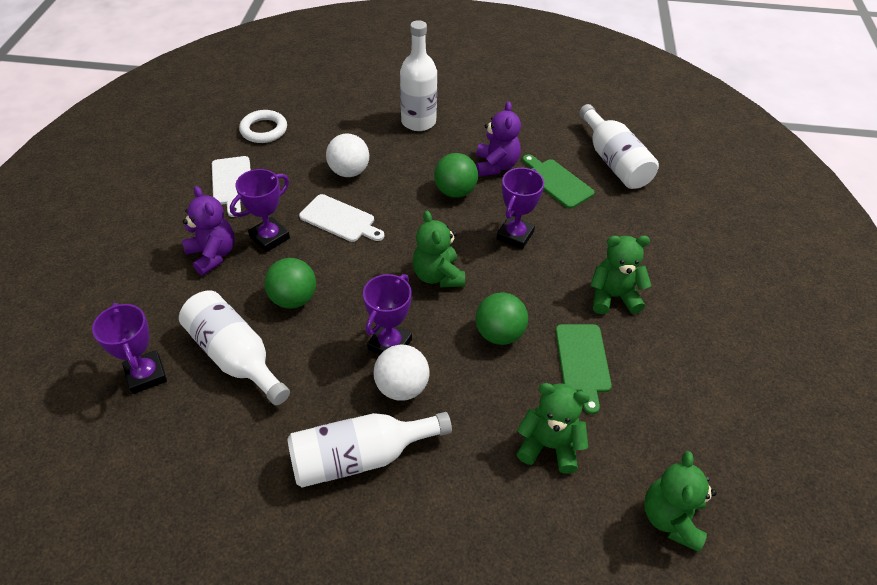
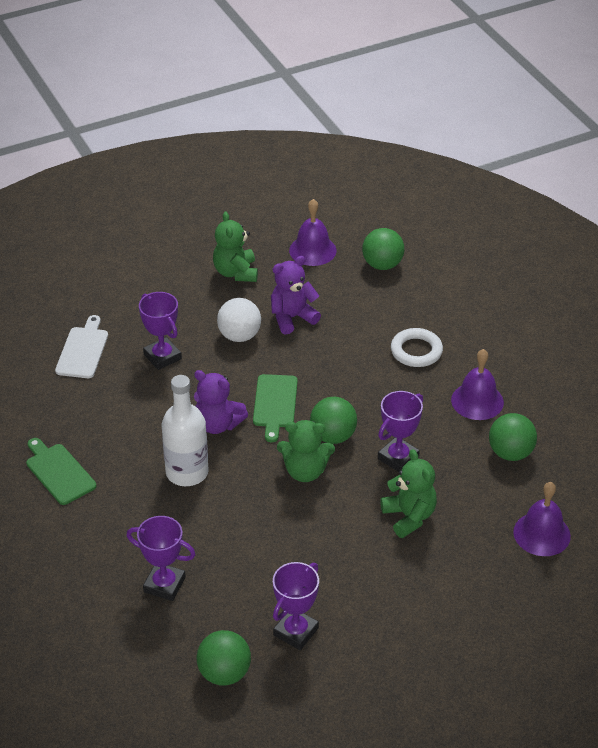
green ball: [264,258,316,309] [434,153,478,198] [476,292,528,345] = 3 -> [197,630,251,686] [310,397,357,444] [362,228,405,270] [489,413,537,461] = 4
green teddy bear: [412,211,465,287] [517,383,590,474] [590,235,652,314] [644,451,717,552] = 4 -> [213,212,258,282] [277,420,335,482] [380,449,437,538] = 3
purple bell: none = 0 -> [289,199,337,266] [451,349,504,420] [513,482,571,556] = 3
white ball: [326,134,369,177] [374,345,430,401] = 2 -> [217,298,261,342] = 1
white bottle: [179,291,290,405] [287,412,452,488] [400,20,437,131] [579,104,659,189] = 4 -> [162,375,209,486] = 1
white cutting board: [212,156,251,217] [299,194,384,242] = 2 -> [55,315,108,378] = 1

